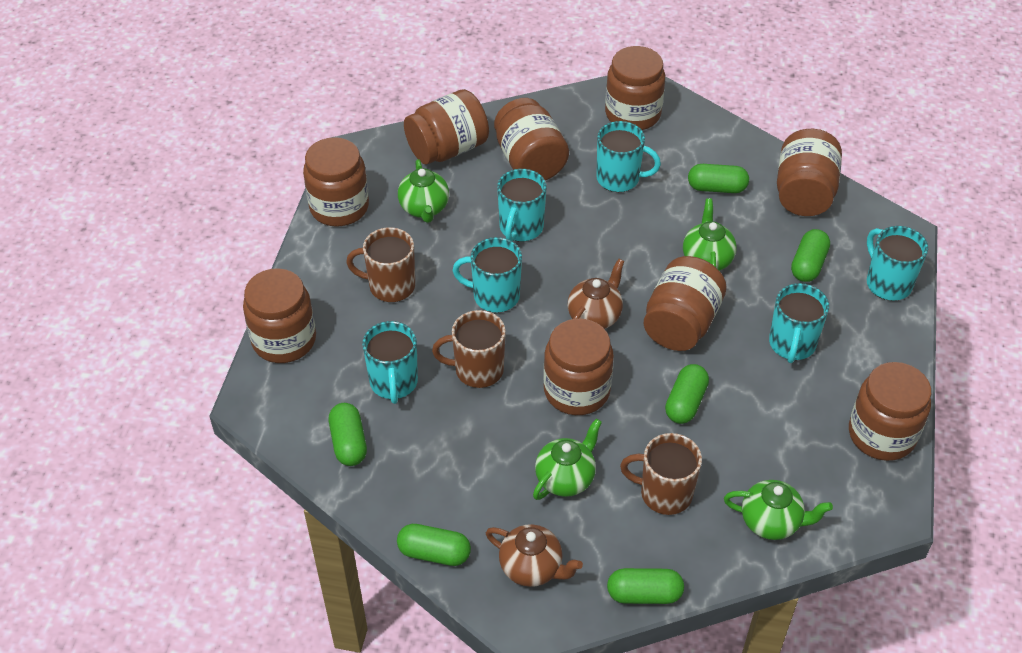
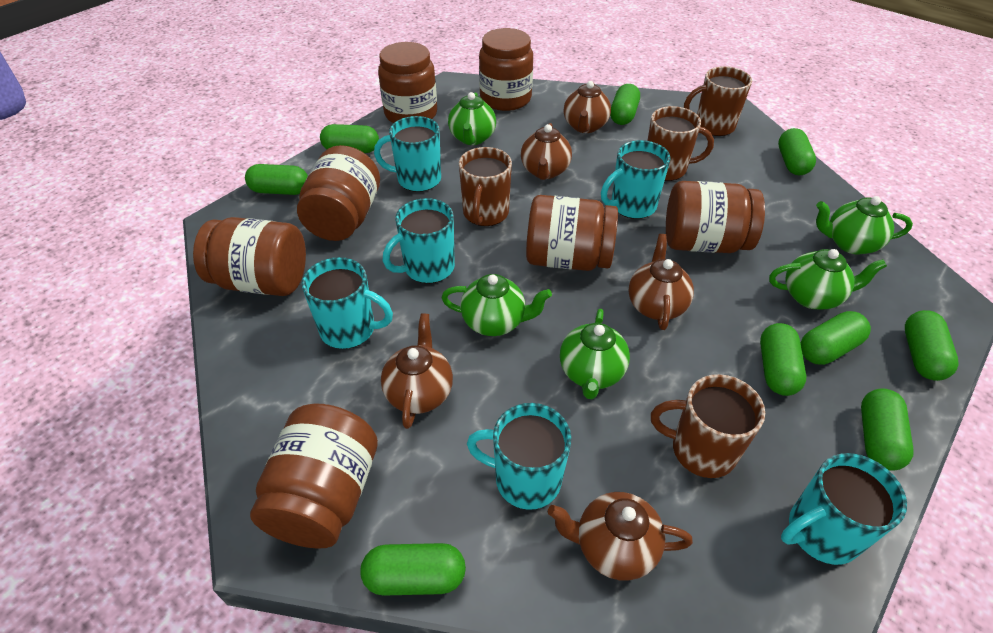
brown jar: [243,268,316,363] [303,137,369,226] [404,89,489,165] [494,98,569,180] [543,319,614,415] [605,46,665,130] [644,256,727,351] [777,129,842,216] [849,362,931,461] = 9 -> [193,217,306,296] [250,403,378,549] [297,145,380,241] [378,42,437,123] [479,28,533,111] [526,195,618,271] [666,181,765,253] = 7
brown mug: [346,227,415,302] [432,310,506,388] [620,433,702,515] = 3 -> [459,147,512,226] [647,106,714,181] [651,374,765,478] [684,66,752,136] = 4
brown teapot: [486,524,583,587] [568,259,624,329] = 2 -> [381,313,453,429] [521,123,572,180] [548,492,693,581] [564,81,611,133] [628,234,694,330] = 5
green capsule: [329,403,367,466] [397,524,471,566] [607,568,684,604] [665,364,709,424] [688,164,749,193] [791,229,830,282] = 6 -> [245,164,308,195] [320,124,379,153] [360,543,466,596] [610,84,640,125] [760,323,806,396] [778,128,816,175] [801,311,871,365] [861,388,914,471] [905,310,958,381] = 9
green teapot: [398,159,449,223] [533,419,602,500] [683,199,737,271] [724,480,833,540] = 4 -> [442,274,552,336] [448,92,496,145] [560,309,630,399] [769,249,887,310] [816,196,913,254] = 5

